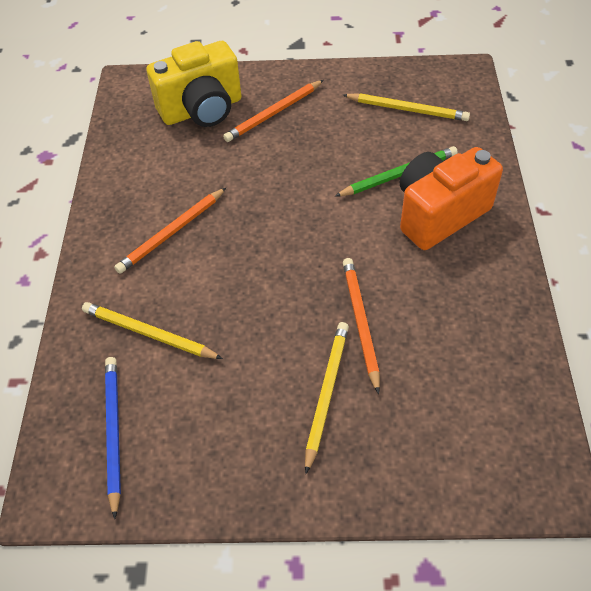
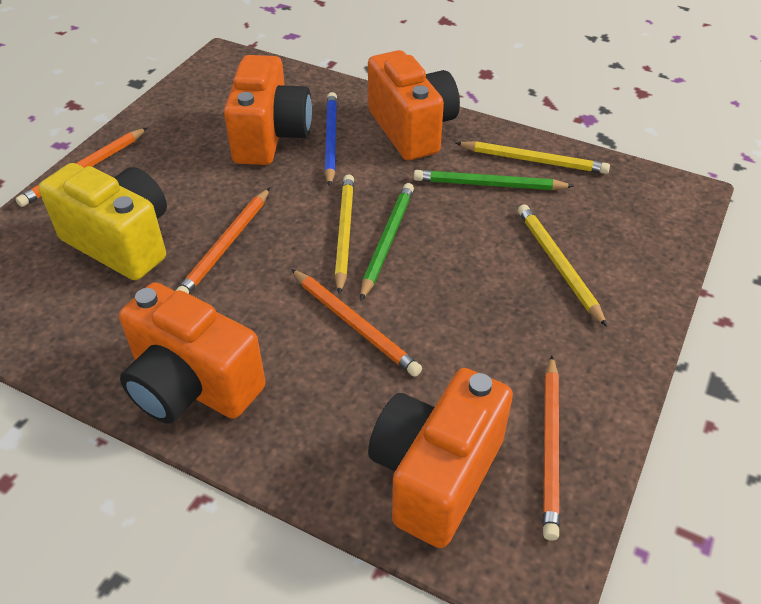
green pencil: [335,146,458,197] = 1 -> [360,183,414,301] [414,170,574,190] = 2
orange camera: [400,147,503,250] = 1 -> [119,282,266,424] [224,55,312,165] [368,50,460,160] [368,368,513,548] = 4
orange pencil: [114,188,226,274] [223,80,324,142] [343,258,380,394] = 3 -> [16,128,147,207] [175,188,270,294] [291,269,422,377] [543,355,560,541] = 4

